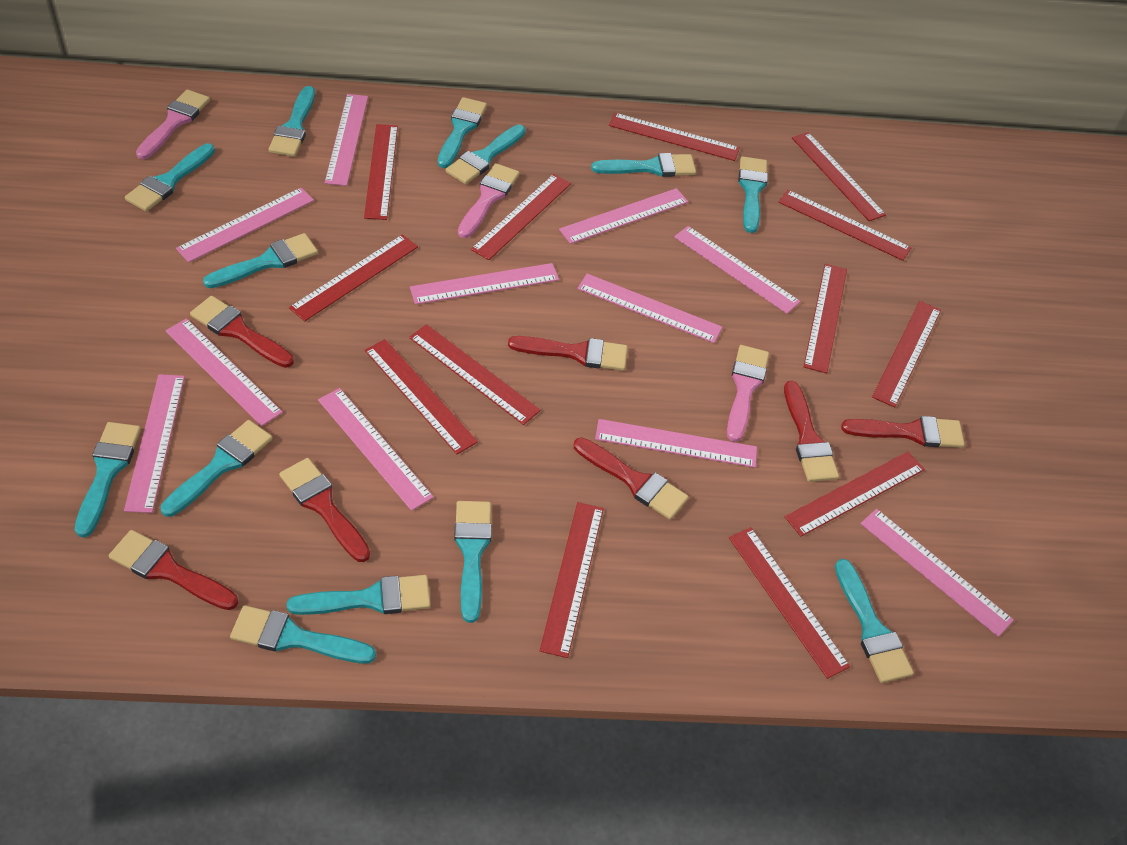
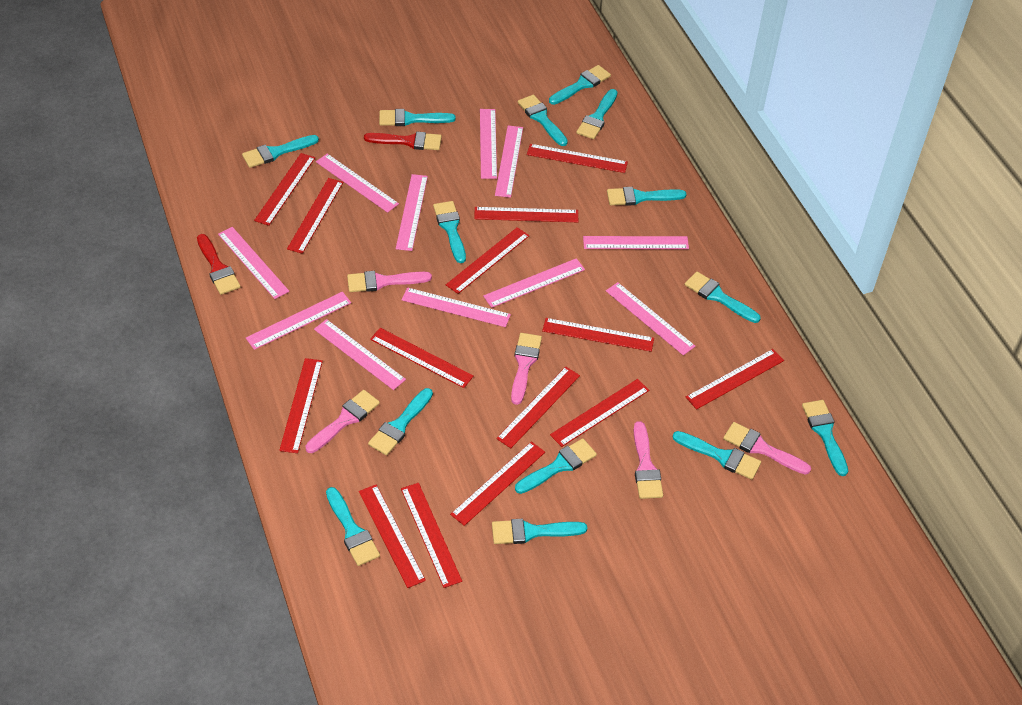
pink brush: [136,90,210,159] [458,163,519,238] [727,345,769,442] = 3 -> [305,390,380,453] [347,271,432,292] [511,333,542,405] [633,421,663,499] [723,422,811,475] = 5
red brush: [109,530,238,610] [190,296,294,368] [279,458,370,562] [508,336,628,371] [574,438,689,520] [784,381,839,482] [841,416,965,448] = 7 -> [197,234,240,295] [364,132,442,150] = 2
red ruler: [289,234,418,321] [364,124,398,220] [365,339,478,454] [409,324,541,425] [471,174,571,260] [540,502,604,658] [609,113,740,161] [729,527,850,679] [779,190,912,261] [785,452,925,537] [792,132,886,221] [804,264,847,373] [872,301,941,408] = 13 -> [254,153,315,226] [279,358,323,453] [287,178,343,254] [359,485,426,588] [370,328,474,388] [401,483,462,588] [446,227,530,294] [450,441,545,526] [474,207,578,222] [496,367,580,448] [527,144,628,173] [542,318,654,352] [550,379,649,447] [686,349,784,409] = 14
turquoise brush: [75,422,141,537] [125,143,215,212] [161,420,272,517] [203,233,318,288] [230,605,376,664] [269,86,315,157] [287,575,431,615] [438,97,487,168] [446,124,526,184] [454,501,492,623] [591,153,696,177] [738,156,768,233] [835,559,914,683] = 13 -> [242,135,319,168] [326,487,380,566] [368,388,433,455] [379,109,456,126] [433,201,466,263] [492,519,587,544] [515,438,597,494] [518,95,568,146] [549,65,611,105] [576,89,617,139] [607,187,687,206] [673,431,761,480] [685,272,761,323] [802,400,848,476] = 14

